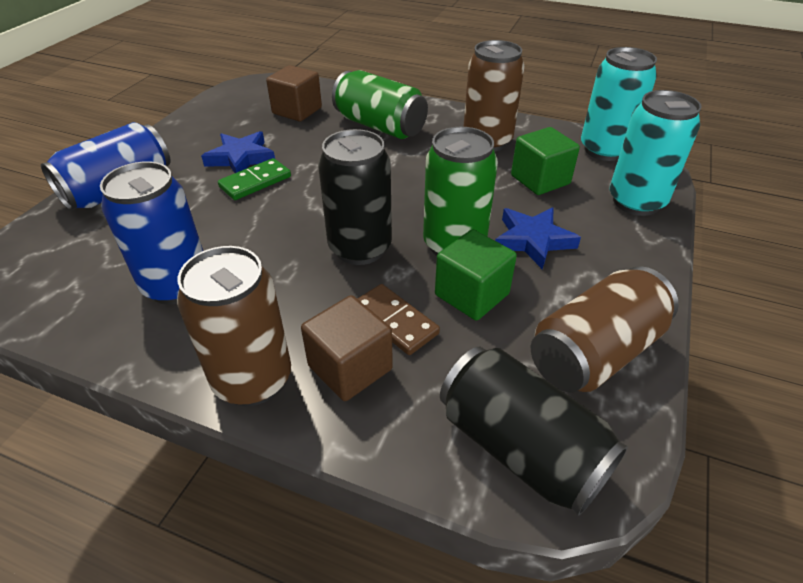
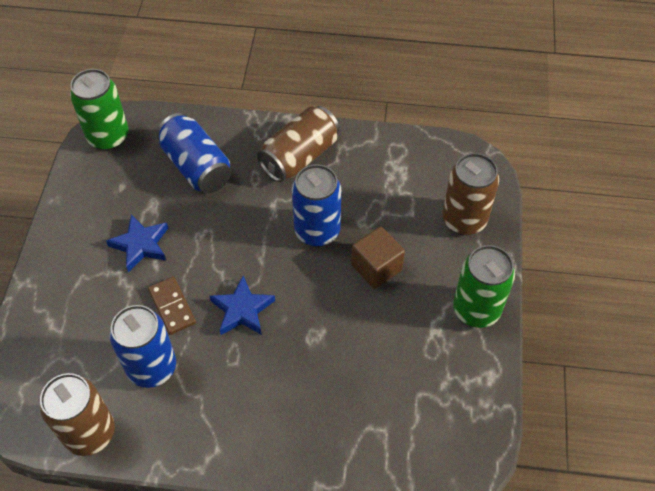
black can: [318,129,392,265] [440,347,628,516] = 2 -> none = 0
blue can: [41,122,171,211] [100,161,203,305] = 2 -> [110,305,176,388] [157,113,231,193] [292,164,341,247] = 3
brown cube: [266,65,322,121] [301,295,393,401] = 2 -> [351,226,405,289] = 1
green cube: [435,229,517,321] [511,127,580,195] = 2 -> none = 0
green domino: [218,158,291,200] = 1 -> none = 0
turquoise can: [581,47,657,161] [610,90,702,216] = 2 -> none = 0

